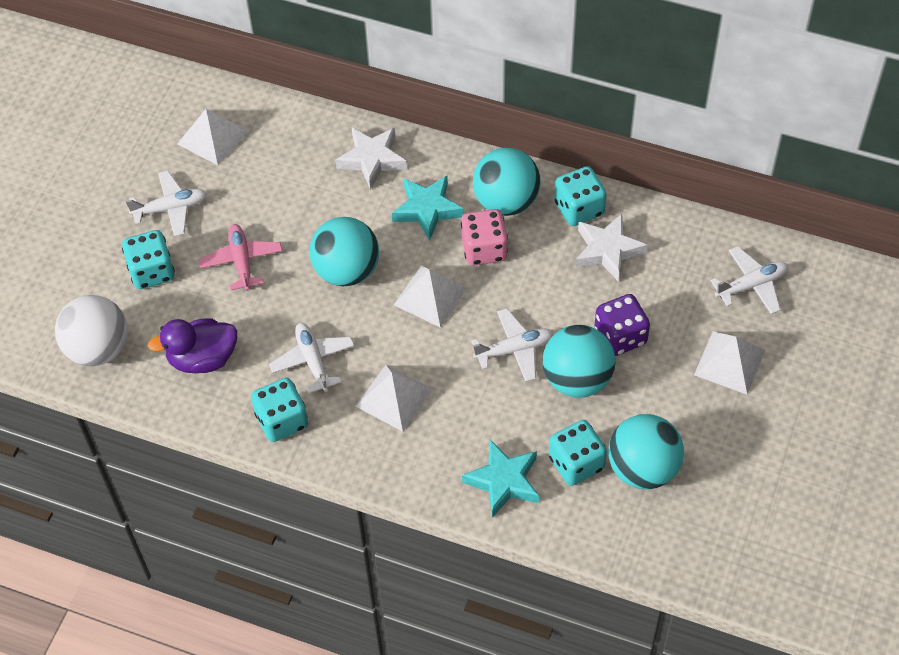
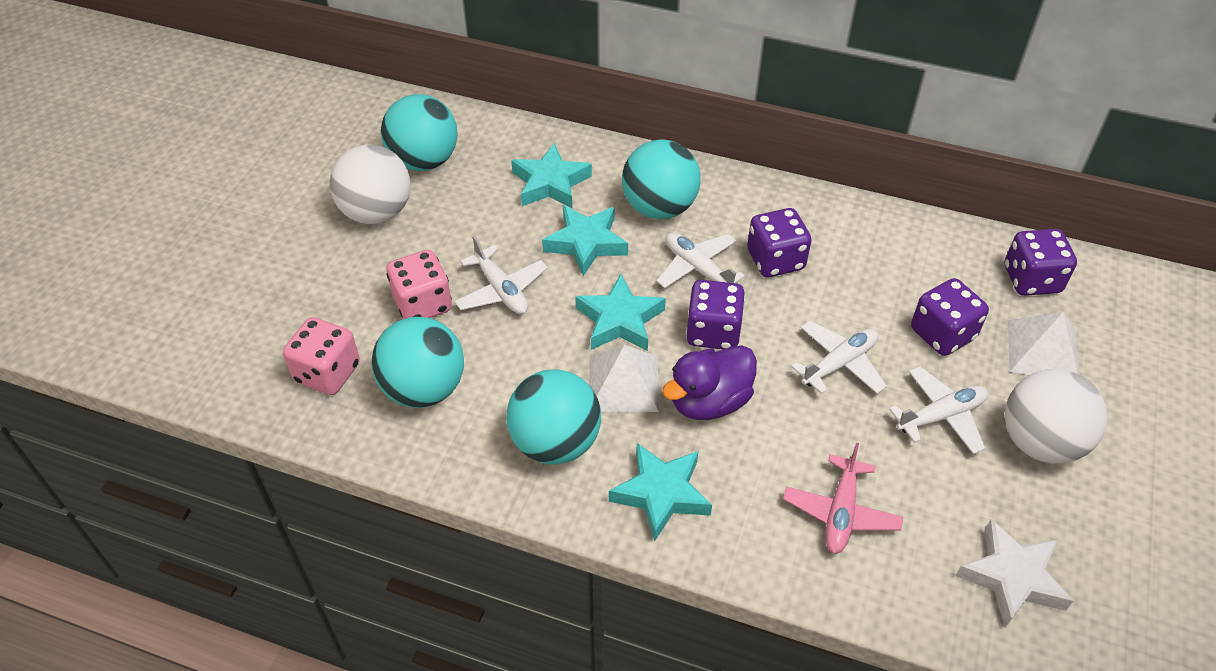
pink dice: [461,209,508,266] = 1 -> [283,317,360,395] [386,250,452,319] = 2
purple dice: [595,294,650,356] = 1 -> [686,280,745,349] [747,208,812,277] [911,278,989,356] [1005,229,1077,296] = 4
turquoise dice: [122,230,175,289] [251,378,308,442] [549,420,607,486] [554,166,607,226] = 4 -> none = 0
turquoise star: [392,176,464,241] [462,440,539,518] = 2 -> [511,143,592,208] [542,205,628,276] [575,274,666,351] [609,443,712,541] = 4
white ball: [55,295,128,366] = 1 -> [330,144,410,224] [1005,369,1108,464] = 2
white pyramid: [177,109,248,165] [356,365,433,432] [394,266,468,328] [694,331,765,395] = 4 -> [589,345,659,412] [1008,312,1080,375] = 2
white star: [336,127,407,190] [576,214,648,281] = 2 -> [956,519,1073,628] = 1

